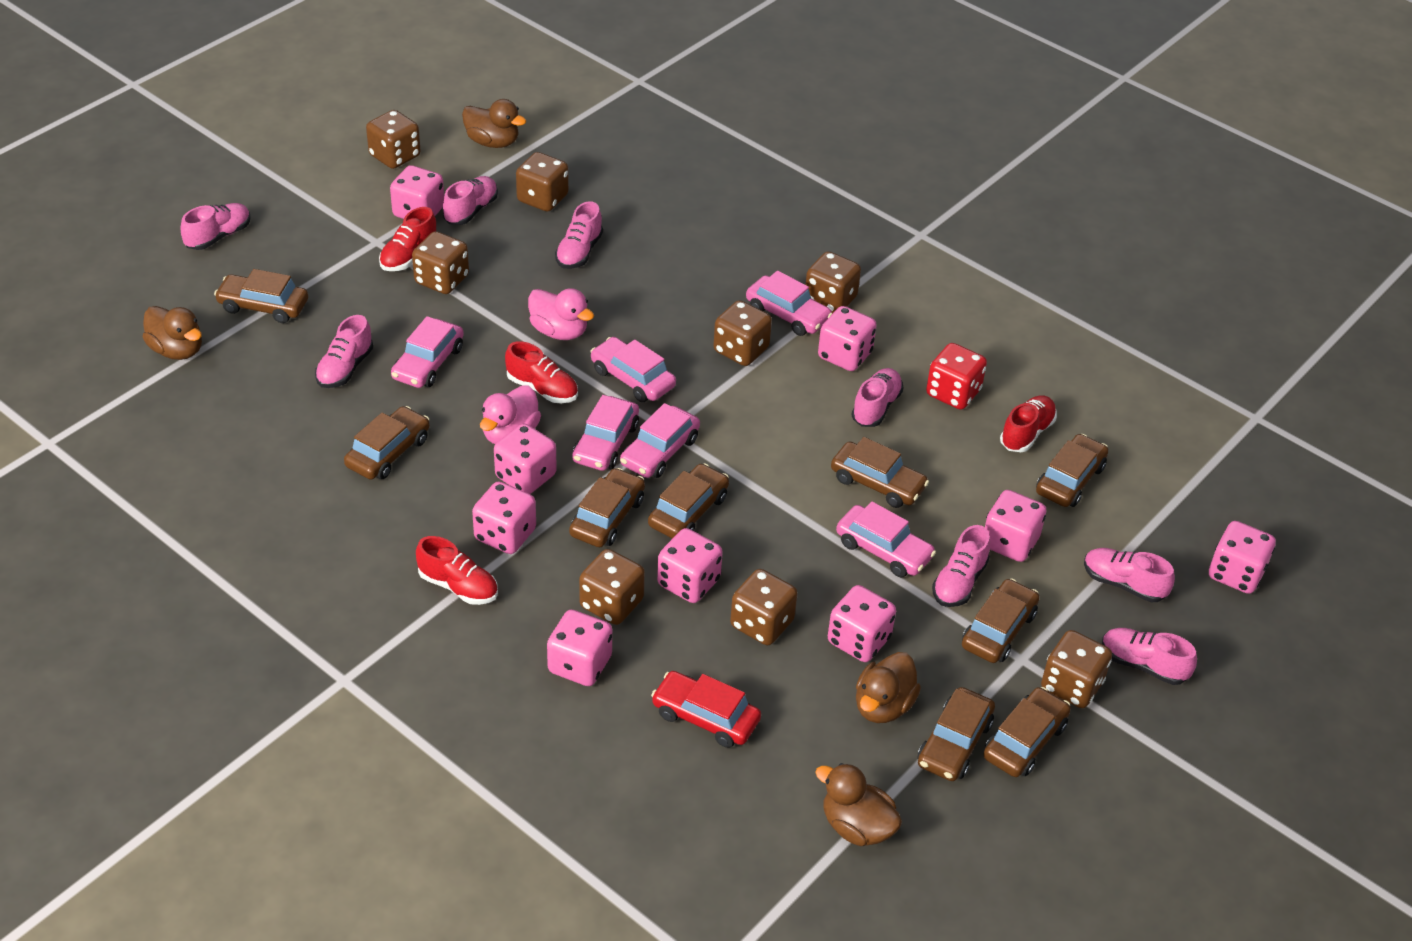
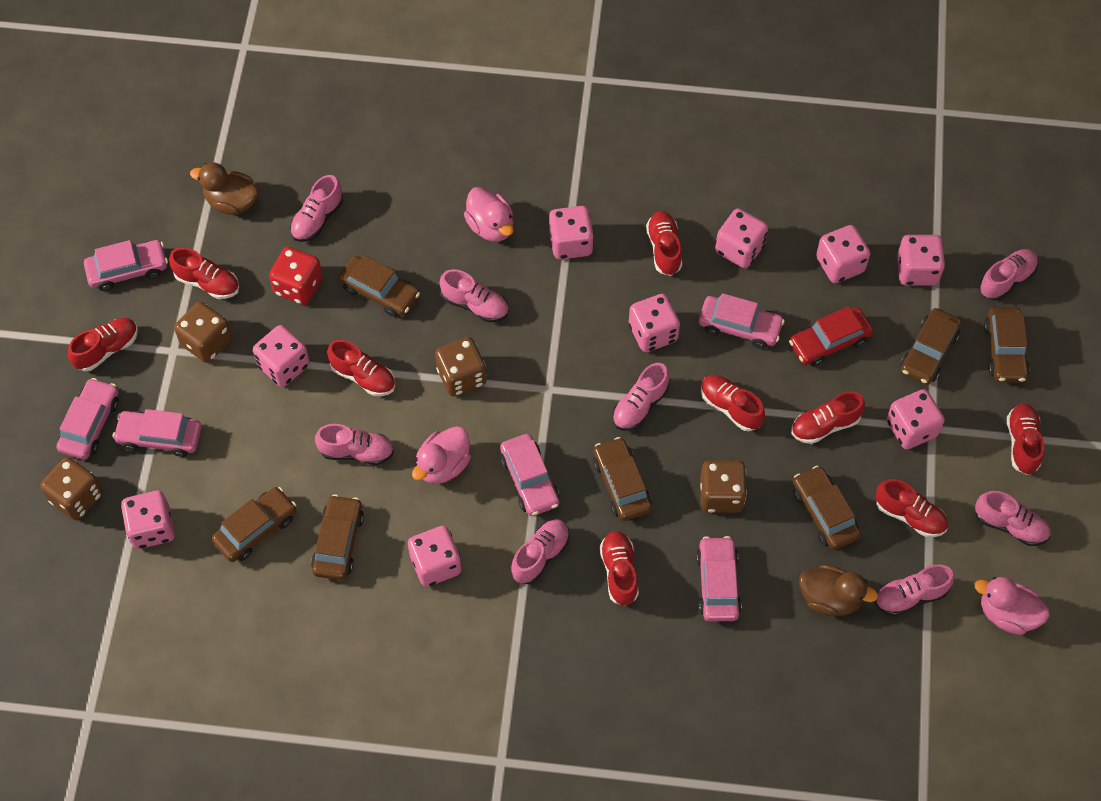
brown car: [214,269,308,323] [344,406,430,480] [569,468,645,547] [648,463,729,539] [831,437,929,508] [918,687,995,781] [962,578,1040,663] [983,687,1071,777] [1036,434,1109,507] = 9 -> [211,487,296,562] [311,494,364,580] [338,255,420,317] [593,437,652,521] [793,466,861,550] [900,308,962,385] [984,307,1030,382] = 7
brown dice: [366,110,421,169] [412,231,469,294] [516,152,569,212] [579,549,645,625] [713,300,772,366] [730,569,798,645] [805,251,861,314] [1041,630,1112,708] = 8 -> [40,457,103,520] [174,302,232,363] [435,337,486,396] [700,460,747,513] = 4
brown duck: [142,306,202,360] [462,99,526,148] [815,763,902,846] [856,652,921,723] = 4 -> [190,162,259,215] [799,565,878,616] = 2
pink duck: [480,385,541,444] [528,288,594,340] = 2 -> [412,426,471,484] [464,187,513,242] [975,577,1050,635] = 3
red shoe: [379,207,436,271] [416,536,498,605] [505,341,578,403] [1000,395,1057,452] = 4 -> [68,318,138,371] [169,247,239,299] [327,340,395,396] [600,531,639,606] [646,211,682,276] [701,375,765,431] [791,391,865,444] [875,479,948,537] [1007,403,1044,475] = 9

